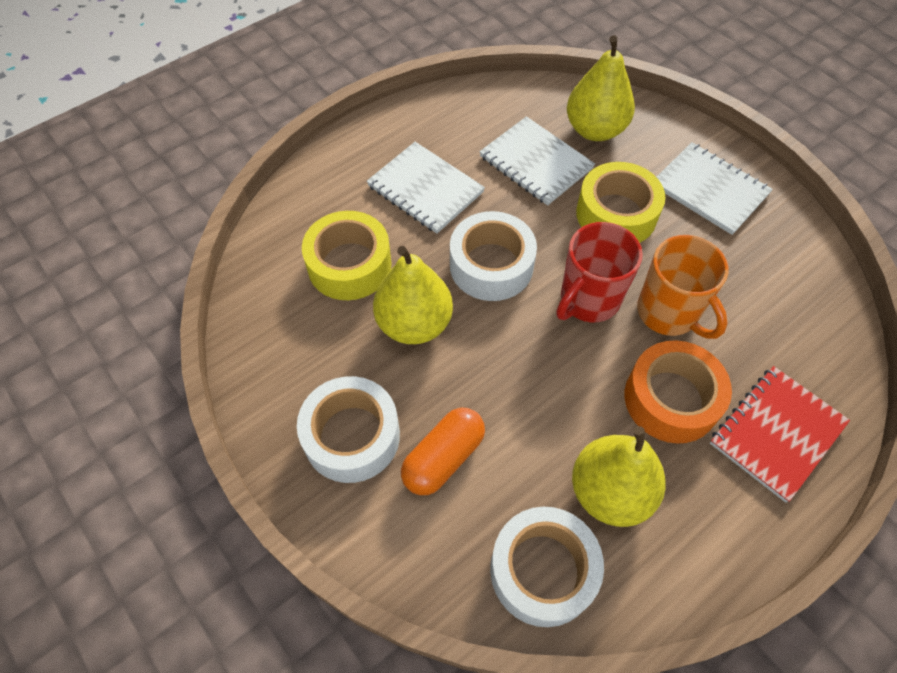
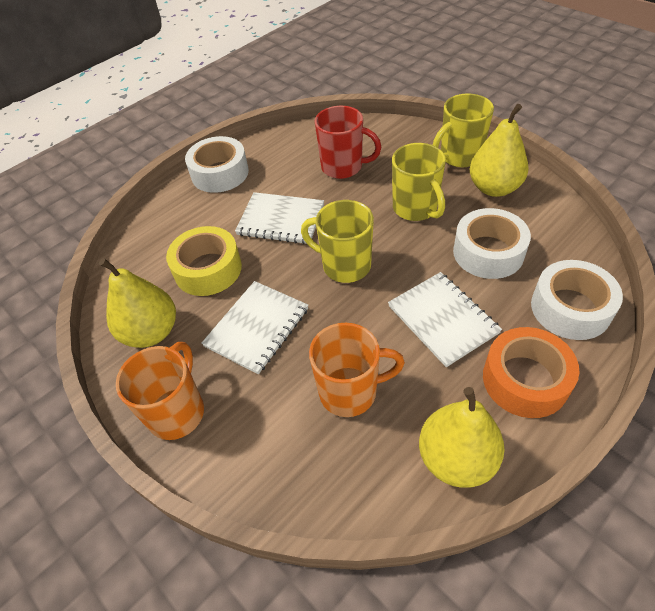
orange capsule: [401,408,485,495] = 1 -> none = 0
orange mug: [637,235,728,339] = 1 -> [116,342,204,440] [309,323,405,417] = 2
red notebook: [710,366,850,503] = 1 -> none = 0
yellow mug: none = 0 -> [301,200,374,283] [392,143,446,221] [433,94,494,168] = 3
yellow tape: [302,211,392,300] [576,162,666,243] = 2 -> [166,226,242,296] = 1

